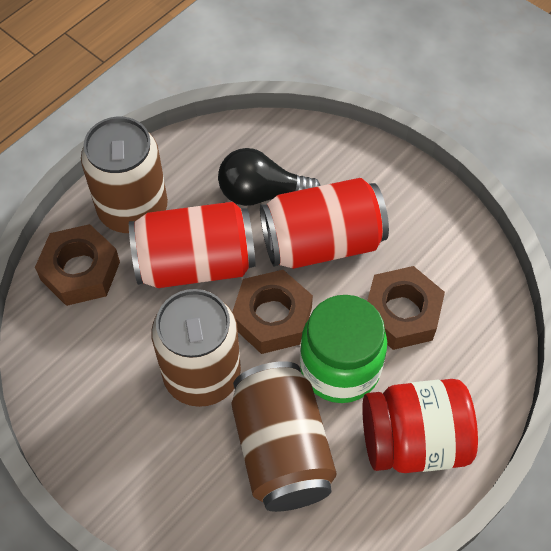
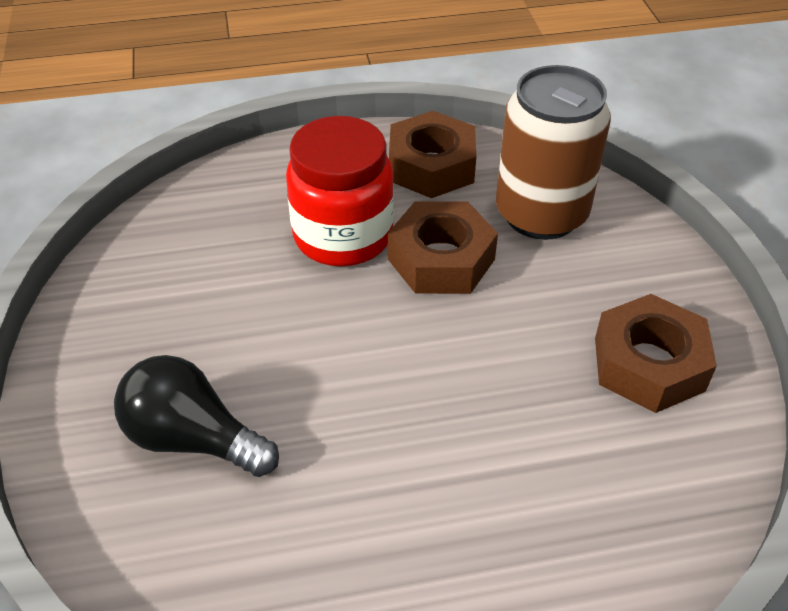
brown can: [81,117,168,233] [151,289,241,407] [231,361,337,512] = 3 -> [496,65,611,240] = 1
green jar: [300,295,387,403] = 1 -> none = 0
red can: [129,202,255,288] [260,178,389,269] = 2 -> none = 0

